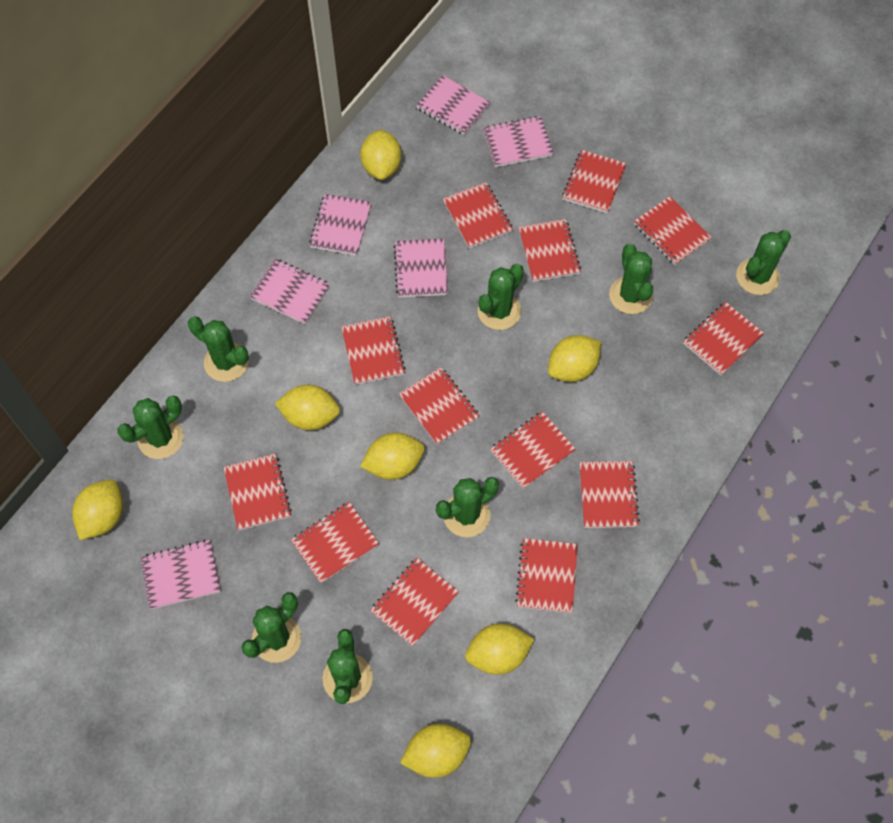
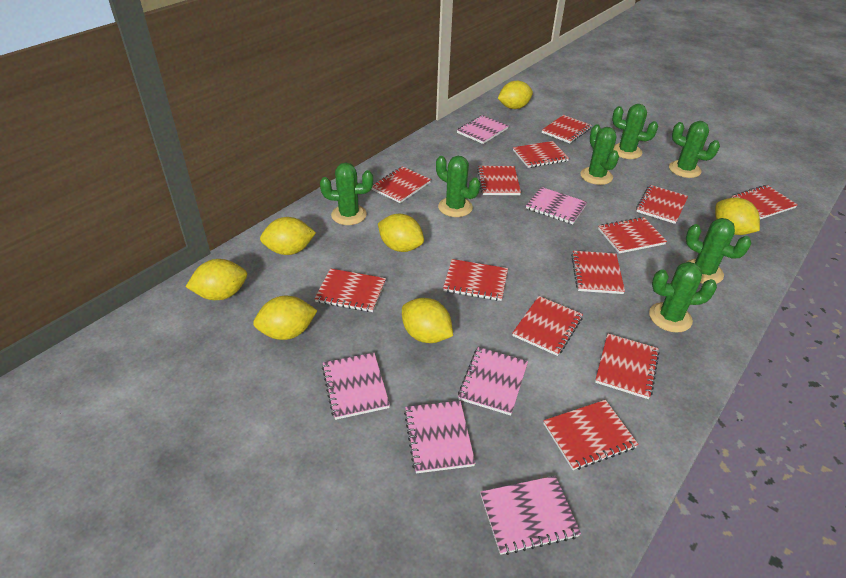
green cactus: [117,396,184,459] [188,316,249,382] [241,592,301,663] [322,629,373,704] [436,477,499,537] [478,264,524,330] [609,244,653,314] [736,230,791,295] = 8 -> [320,163,373,225] [436,156,480,217] [581,124,619,185] [612,104,658,159] [649,262,717,332] [669,121,720,178] [685,218,752,284] = 7

